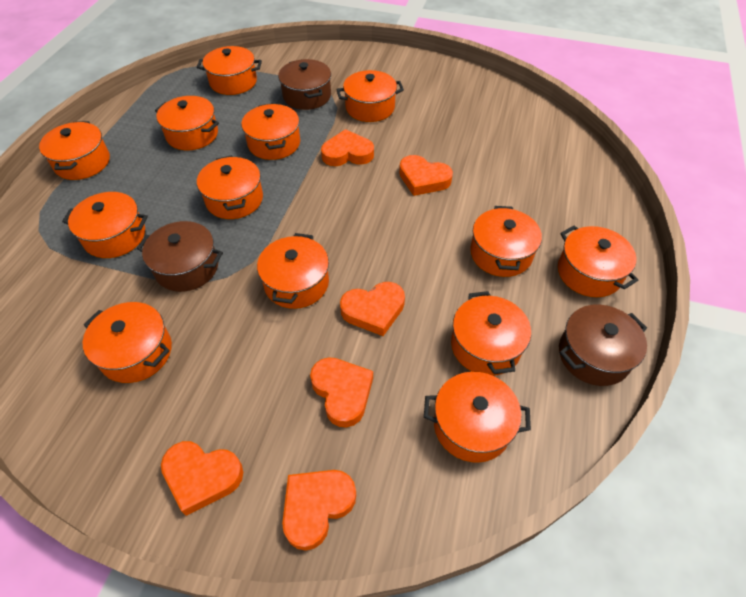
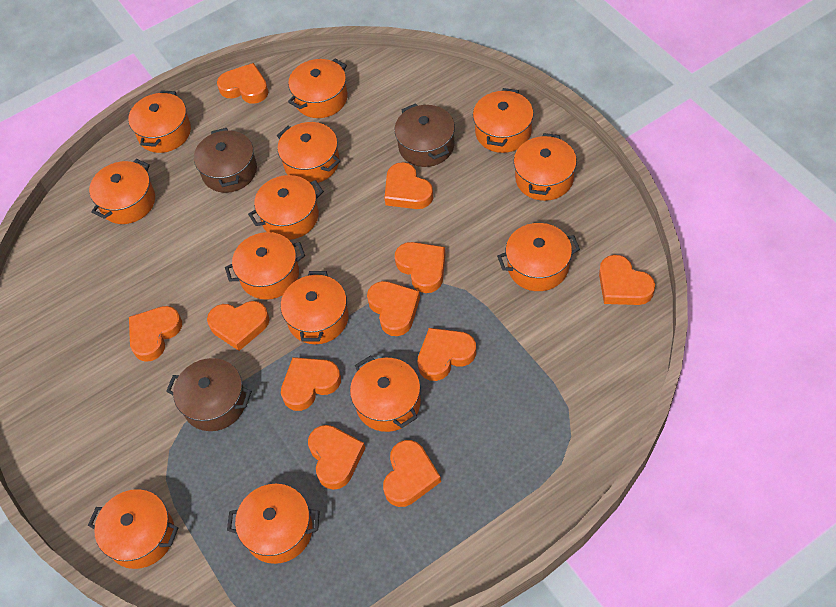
orange heart: [161,441,243,516] [282,470,356,551] [310,357,373,428] [321,129,374,166] [340,282,405,336] [399,155,453,196] = 6 -> [129,306,182,362] [207,301,270,351] [217,63,268,104] [281,357,341,411] [308,425,365,490] [367,281,420,336] [383,440,441,507] [384,162,433,209] [395,242,445,293] [417,328,476,381] [599,255,655,305] = 11

